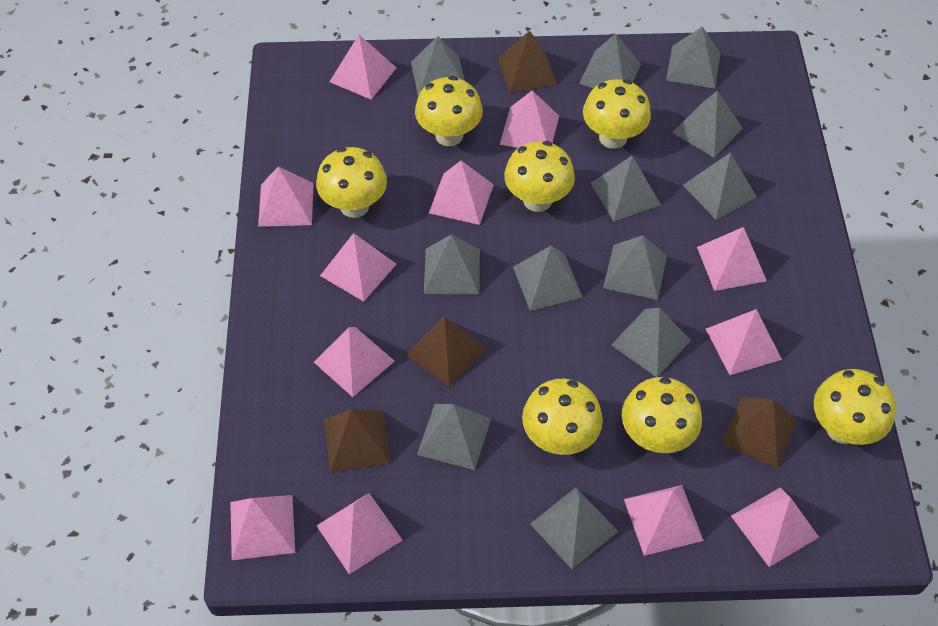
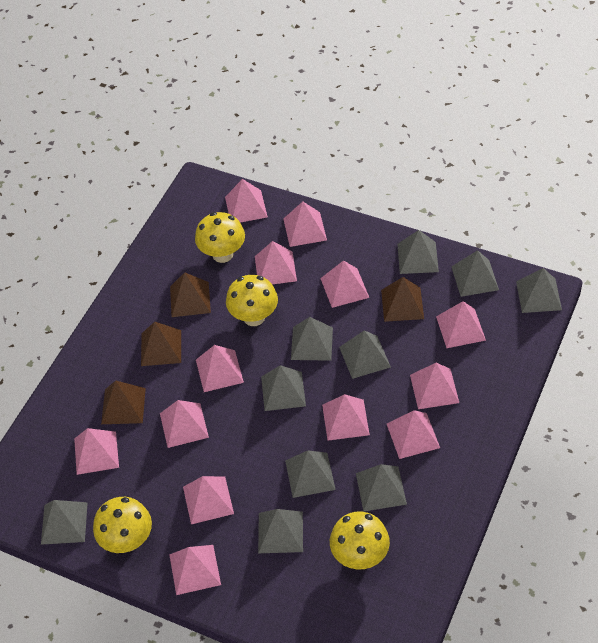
grey pyramid: [411,36,465,97] [417,404,491,470] [424,234,480,295] [513,246,583,311] [530,487,618,569] [579,34,641,88] [590,156,661,221] [603,235,667,300] [611,308,691,377] [666,26,720,89] [672,91,743,158] [683,152,757,220] = 12 -> [41,500,88,545] [258,509,303,553] [261,365,306,411] [285,450,336,498] [291,317,333,361] [339,330,391,379] [356,464,407,512] [397,230,439,274] [451,250,499,297] [516,268,562,313] = 10
pink pyramid: [230,495,295,560] [258,166,314,227] [314,327,395,397] [316,493,403,575] [320,233,396,302] [330,35,396,100] [429,161,494,225] [500,90,559,148] [624,485,704,556] [697,227,767,291] [706,309,782,375] [731,487,819,567] = 12 -> [74,428,119,475] [160,400,209,448] [169,545,221,595] [183,476,234,524] [196,345,244,392] [225,179,268,223] [255,241,297,284] [283,201,327,247] [320,260,369,308] [322,394,370,441] [387,410,440,459] [410,363,459,409] [436,301,486,348] = 13
yellow mushroom: [316,147,387,218] [415,76,483,147] [504,141,575,212] [522,379,603,455] [583,79,651,149] [622,377,702,453] [813,369,896,445] = 7 -> [93,497,152,553] [195,212,245,263] [226,275,278,326] [330,511,390,569] = 4

